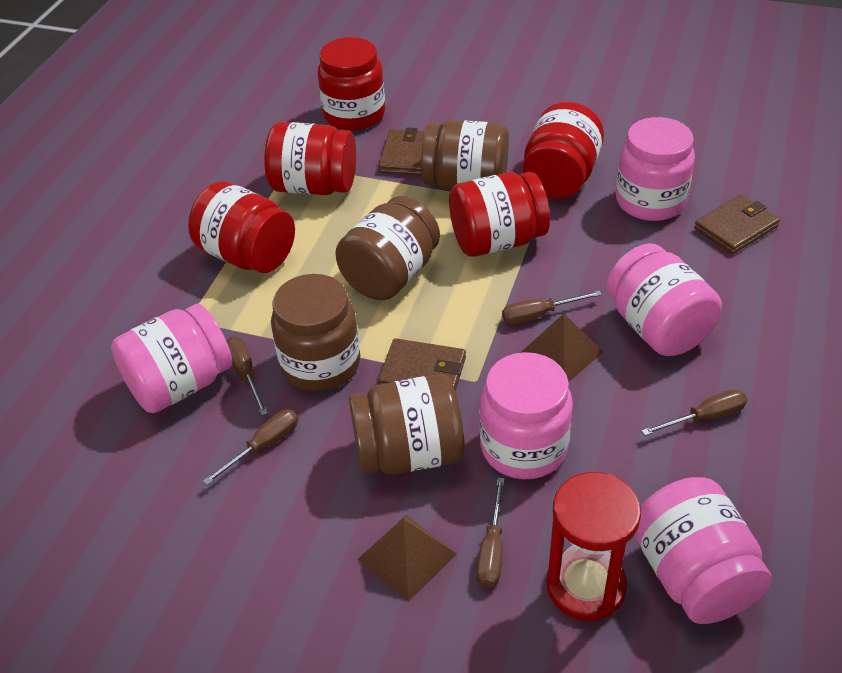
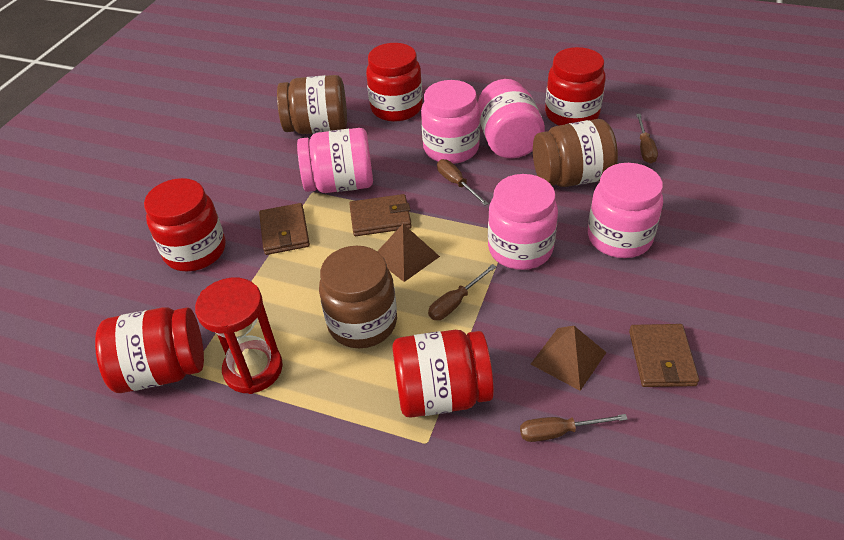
brown jar: [271,274,360,391] [335,196,440,300] [349,374,465,474] [421,120,509,191] = 4 -> [277,75,347,134] [319,246,397,348] [533,119,618,187] = 3
brown screwdriver: [203,409,298,485] [226,336,268,415] [477,477,505,588] [502,290,602,324] [641,390,747,436] = 5 -> [428,264,496,320] [437,159,489,206] [520,414,628,442] [636,114,658,163] = 4

